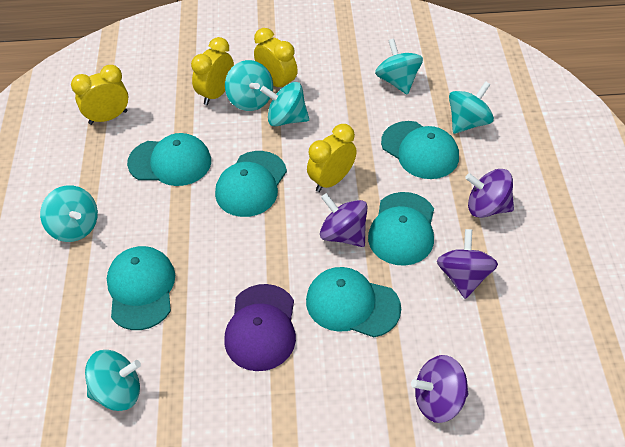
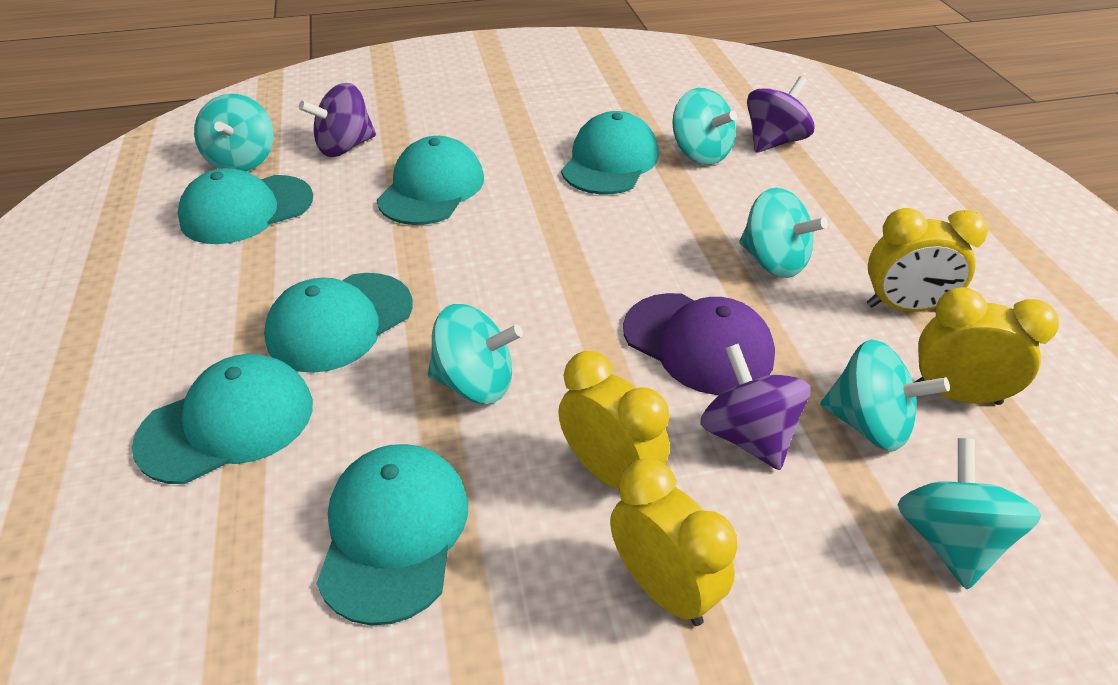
purple spinning top: [320,193,368,247] [411,355,469,423] [437,229,498,299] [465,169,514,218] = 4 -> [299,83,376,157] [700,344,810,470] [747,76,815,153] = 3

